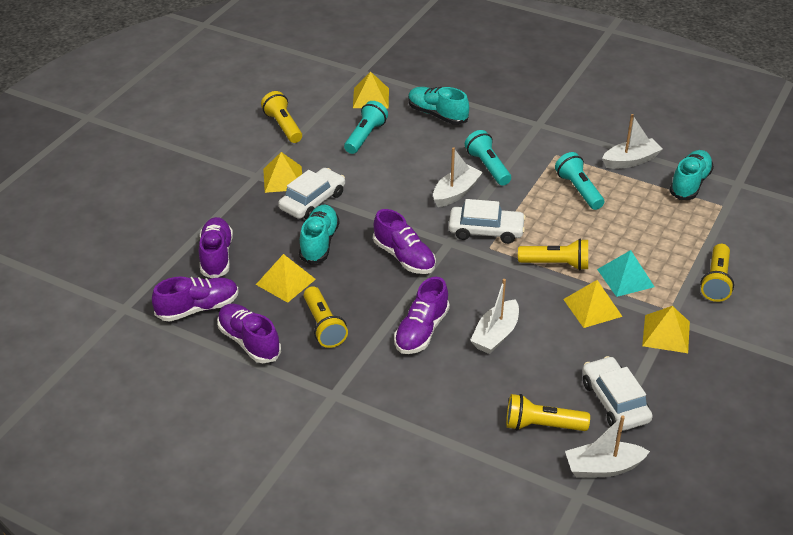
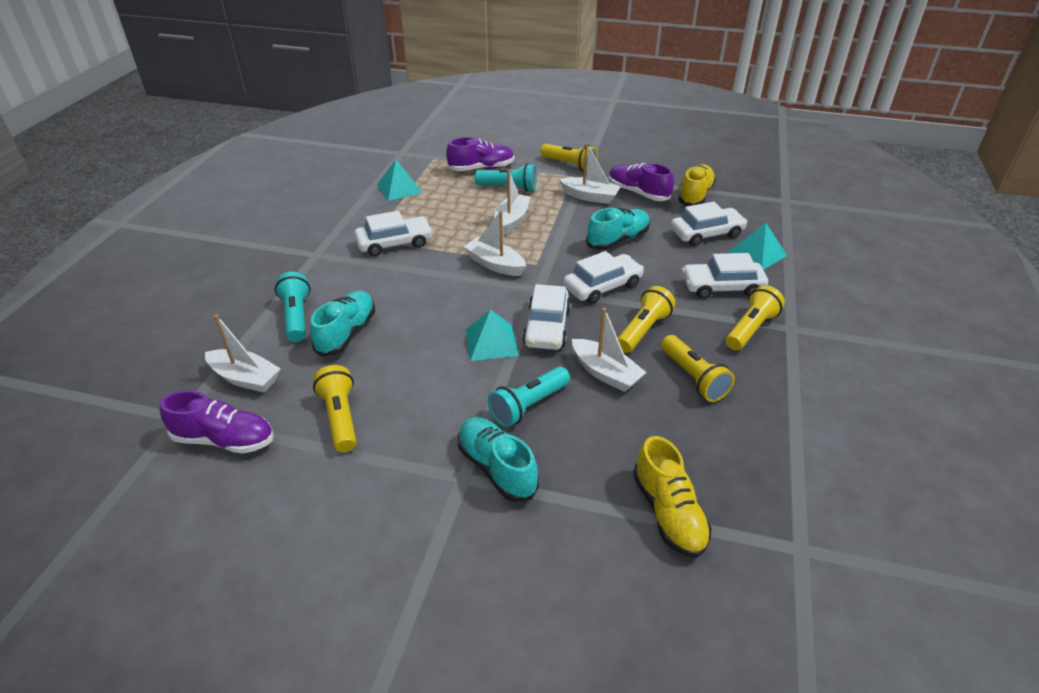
purple shoe: [152,277,239,322] [199,217,233,278] [217,304,281,363] [373,209,436,274] [394,277,450,354] = 5 -> [160,390,274,454] [446,137,514,171] [609,163,674,201] = 3
turquoise pyramid: [597,250,655,297] = 1 -> [377,160,423,201] [466,309,519,361] [729,223,787,270] = 3
white boat: [433,147,483,207] [470,279,519,354] [565,415,650,478] [602,114,663,169] = 4 -> [205,314,281,393] [463,210,526,276] [494,170,531,235] [559,142,621,204] [572,308,647,392] = 5
white car: [278,168,345,219] [449,199,526,244] [582,356,653,431] = 3 -> [354,211,433,256] [522,284,571,350] [563,251,644,304] [670,202,748,246] [682,253,768,299] = 5
yellow pyramid: [256,254,316,303] [263,152,302,193] [353,72,389,108] [563,280,623,328] [642,306,690,353] = 5 -> none = 0
yellow shoe: none = 0 -> [633,436,712,558] [678,164,716,206] = 2

